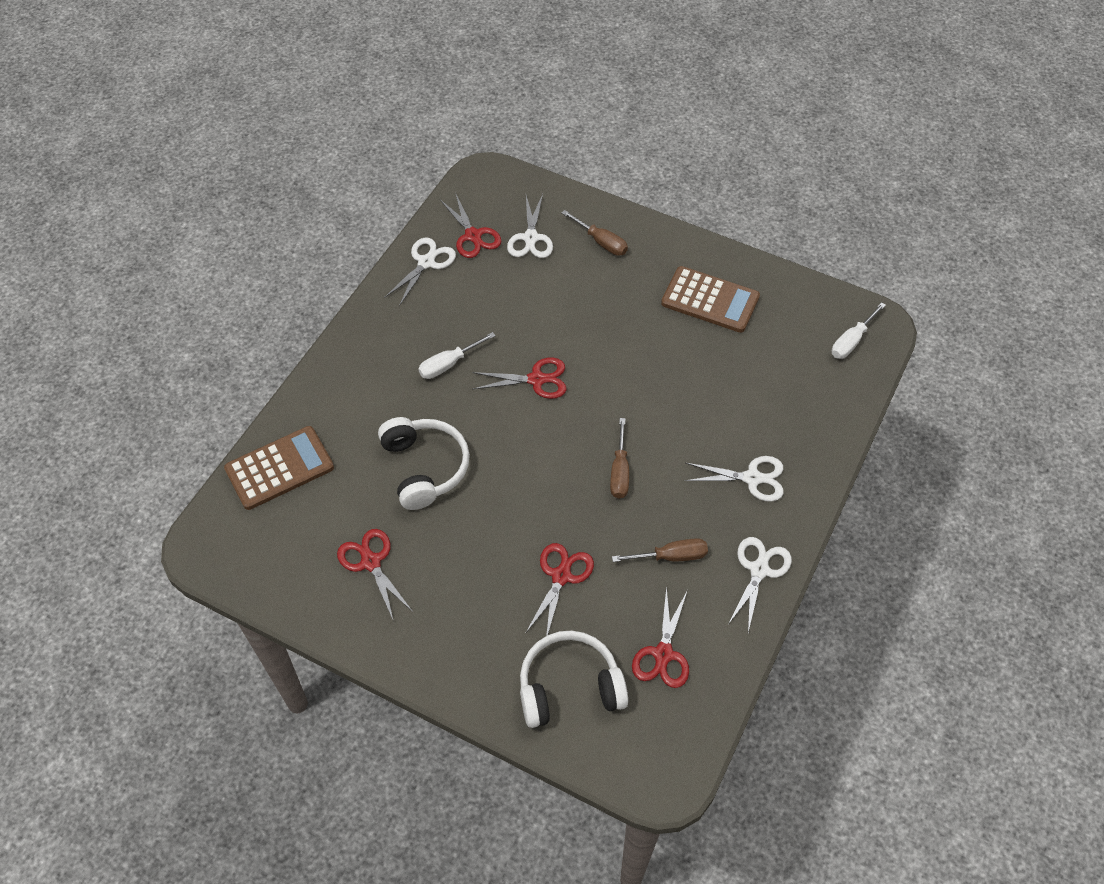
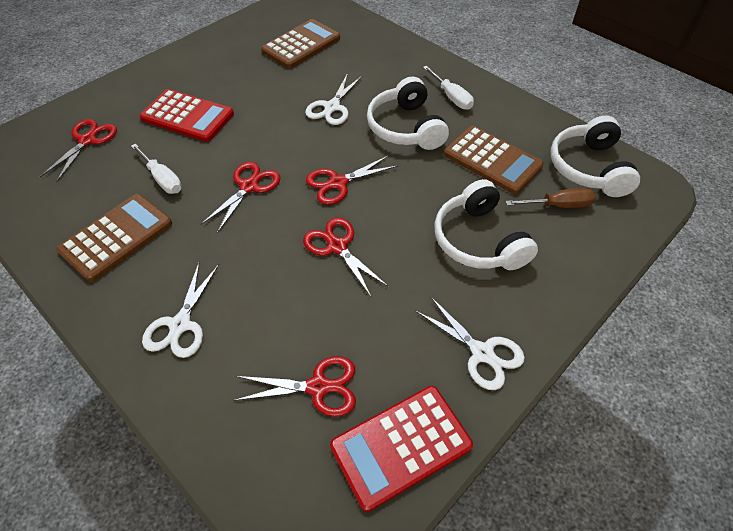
brown calculator: [224,426,334,510] [661,266,760,333] = 2 -> [56,194,172,282] [261,19,340,69] [444,126,544,194] = 3
brown screwdriver: [562,210,628,256] [610,418,629,499] [612,538,708,562] = 3 -> [506,188,596,208] = 1
red calculator: none = 0 -> [140,89,234,142] [330,386,473,512] = 2
white headphones: [378,417,470,510] [520,630,628,728] = 2 -> [367,77,449,150] [434,179,538,270] [550,115,640,197] = 3
white scissors: [384,237,456,306] [507,194,553,258] [684,456,784,502] [727,537,792,632] = 4 -> [142,263,219,358] [305,73,362,125] [416,297,525,390] = 3

